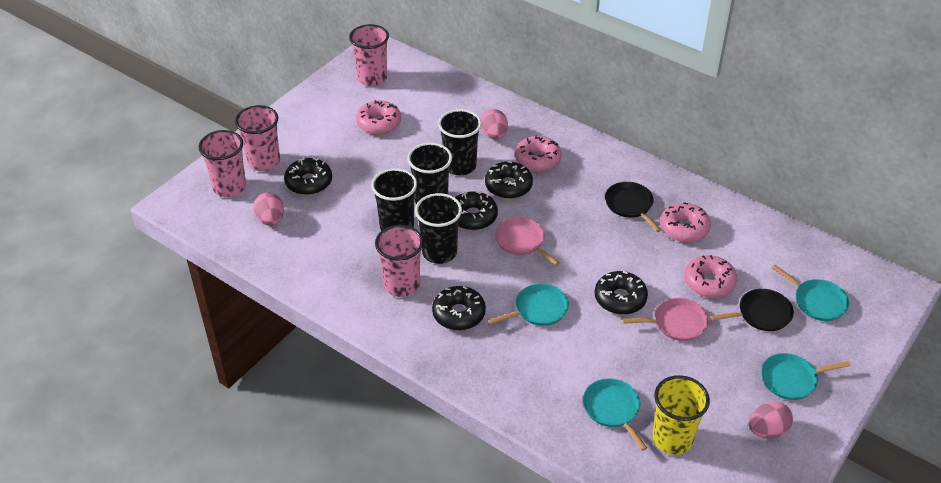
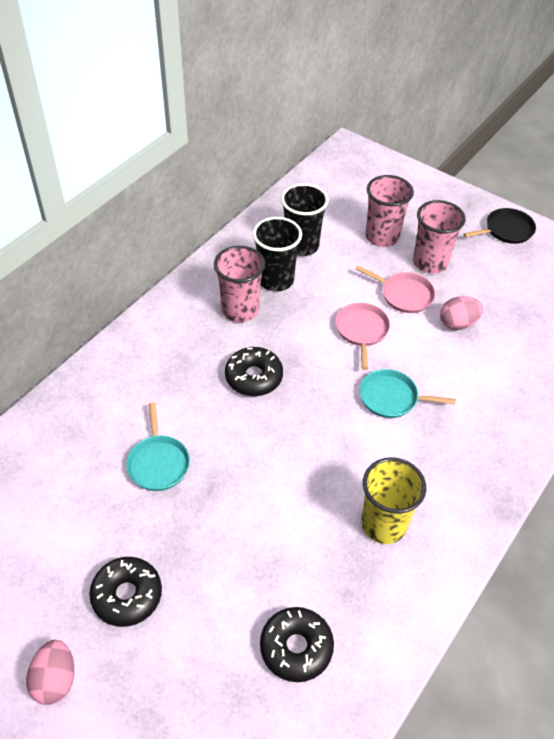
black cup: [371,168,417,231] [407,143,452,204] [415,193,462,264] [438,109,482,175] = 4 -> [253,217,302,291] [281,183,329,256] = 2
black donut: [284,157,332,195] [432,286,486,330] [455,191,498,230] [485,161,533,199] [595,271,648,315] = 5 -> [89,557,162,627] [225,347,283,396] [260,607,334,682] = 3
black pan: [605,182,661,232] [711,289,794,331] = 2 -> [463,208,536,244] = 1
pink cup: [198,130,246,197] [235,105,280,171] [349,24,389,86] [375,225,423,297] = 4 -> [214,246,265,322] [365,175,414,247] [413,200,466,274] = 3
pink donut: [356,100,401,135] [515,135,562,172] [660,202,711,242] [684,255,737,298] = 4 -> none = 0
pink egg: [253,192,284,226] [481,109,508,140] [749,401,793,438] = 3 -> [26,640,74,705] [440,296,483,330] = 2
turquoise pan: [489,283,569,326] [583,378,647,451] [761,353,850,400] [772,265,850,321] = 4 -> [126,402,190,491] [360,369,456,418] = 2

